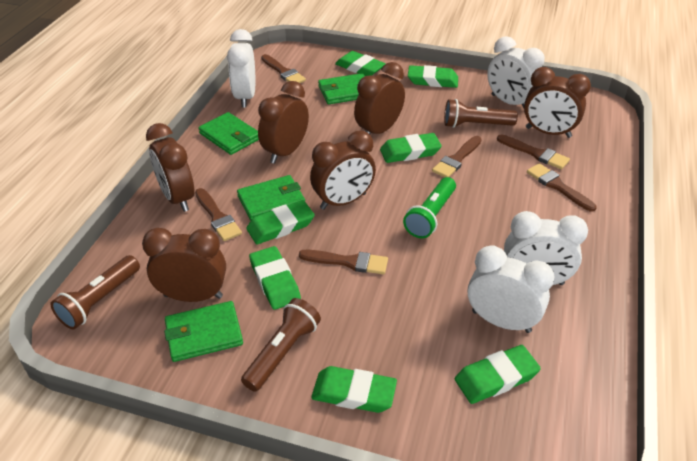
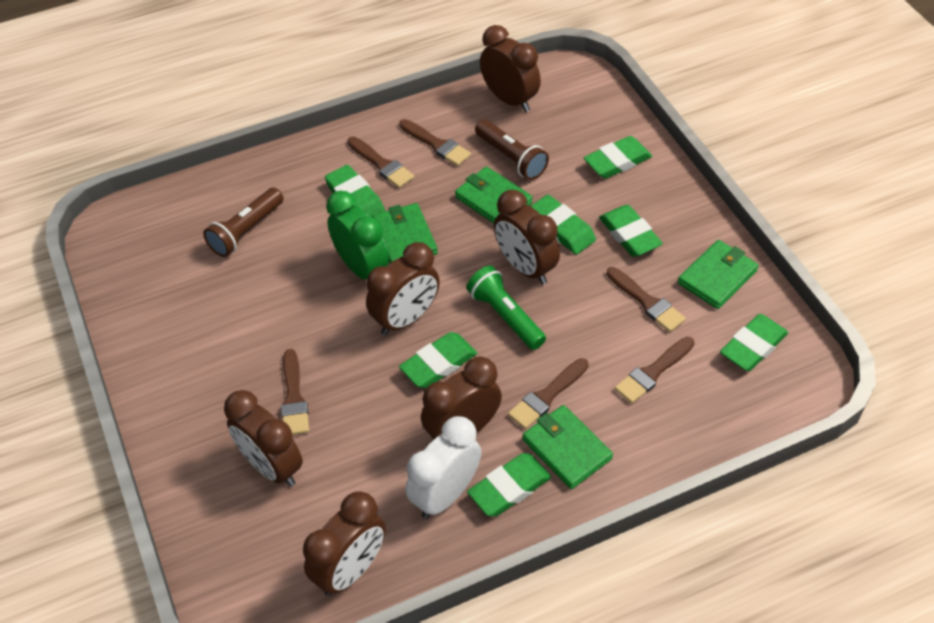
brown flashlight: [51,255,140,329] [241,298,321,392] [444,99,518,128] = 3 -> [203,188,284,257] [475,119,549,180] = 2
green clock: none = 0 -> [326,191,389,279] = 1
white clock: [227,29,255,108] [468,246,555,333] [487,36,545,108] [504,211,588,285] = 4 -> [405,416,481,519] = 1

